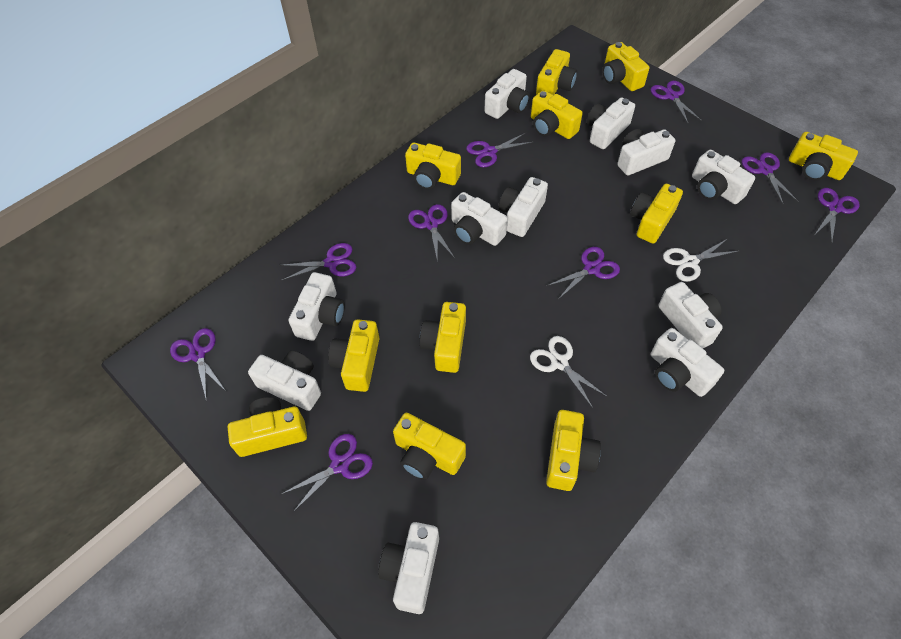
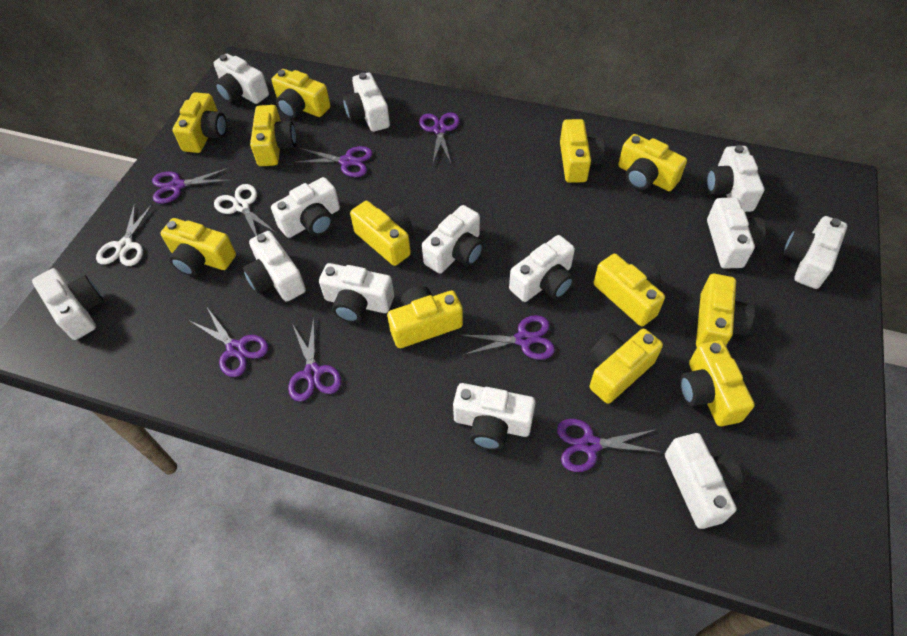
purple scissors: [170,328,226,402] [279,243,356,280] [280,434,373,513] [408,204,455,262] [466,133,533,167] [547,247,620,298] [651,81,702,123] [742,152,799,204] [815,188,860,244] = 9 -> [152,168,231,204] [190,306,268,377] [288,318,342,402] [295,146,373,177] [419,112,460,163] [461,315,555,360] [557,419,660,472] = 7
white camera: [248,351,321,411] [289,272,345,341] [378,522,439,614] [451,192,508,246] [484,69,530,119] [499,177,548,237] [587,97,635,149] [617,129,675,176] [651,328,724,397] [658,282,723,348] [692,150,755,204] = 11 -> [32,268,103,340] [214,54,269,104] [243,231,306,302] [271,177,340,238] [319,263,394,323] [343,72,390,132] [422,205,484,274] [453,383,536,450] [509,235,575,302] [665,433,743,529] [706,145,764,212] [707,197,766,269] [783,216,847,289] = 13
yellow camera: [228,397,307,457] [328,319,379,392] [393,413,466,480] [405,142,461,189] [420,302,466,373] [531,90,583,139] [536,49,577,95] [546,410,601,491] [602,42,649,91] [630,184,683,244] [789,132,858,180] = 11 -> [161,218,236,276] [172,92,227,153] [250,105,296,166] [272,69,330,118] [350,201,412,266] [387,286,463,348] [560,119,605,183] [589,329,663,404] [594,254,665,326] [618,134,687,191] [680,340,755,426] [696,274,755,347] = 12

